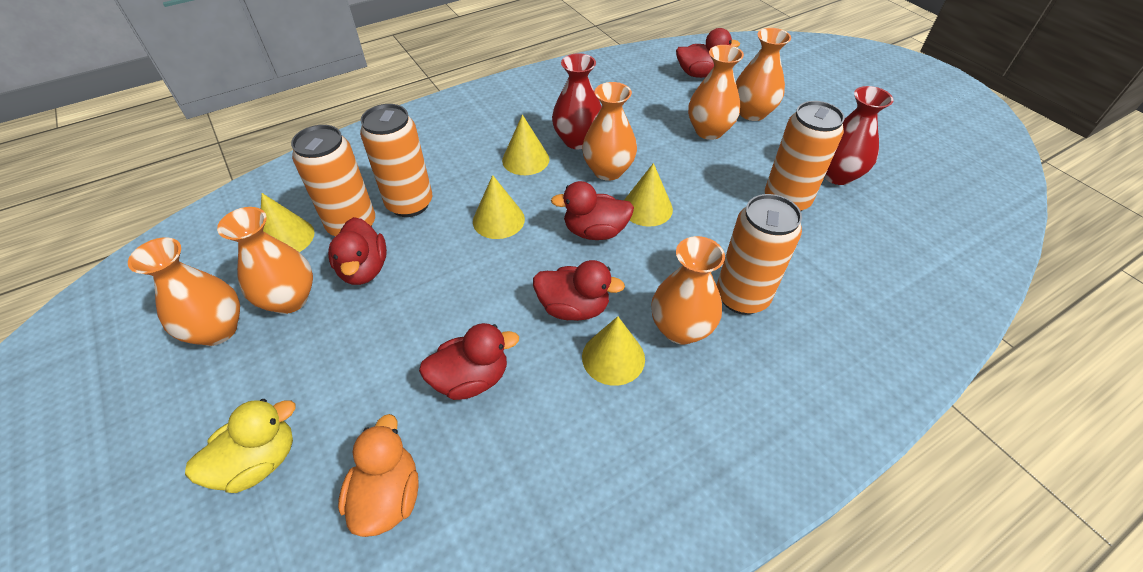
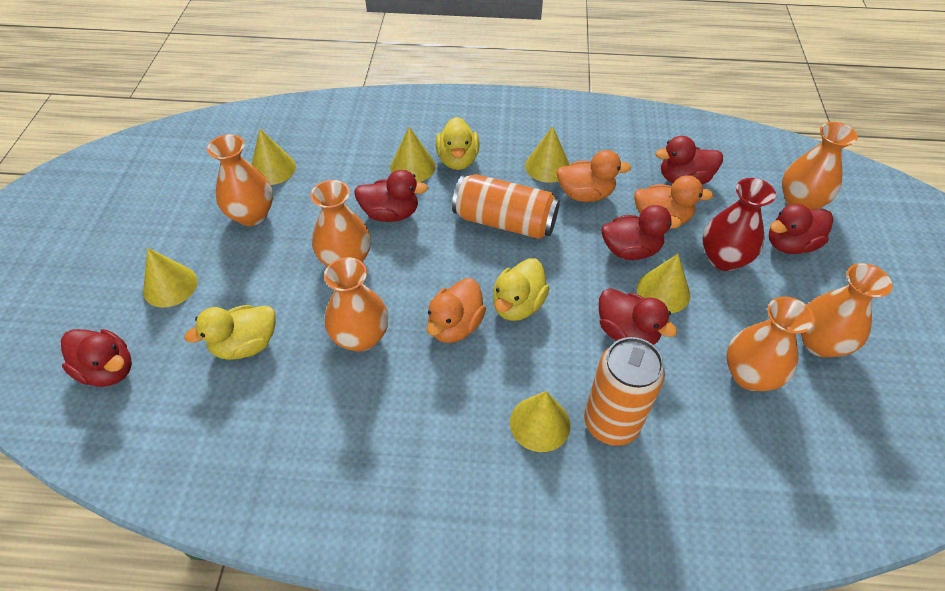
orange can: [291,125,375,236] [360,104,432,217] [716,194,802,315] [765,101,845,211] = 4 -> [452,174,560,239] [584,337,665,446] = 2
orange duck: [338,414,419,537] = 1 -> [426,278,486,343] [556,150,631,202] [634,175,713,225] = 3
red duck: [328,217,387,285] [419,323,519,400] [533,260,625,321] [551,181,634,240] [676,28,740,78] = 5 -> [61,329,132,387] [354,170,428,222] [599,288,677,345] [602,205,682,260] [655,136,723,184] [769,204,833,254] = 6
red vase: [552,53,602,149] [824,86,894,185] = 2 -> [703,178,776,271] = 1
yellow cone: [261,193,314,252] [473,175,525,239] [502,115,549,175] [582,316,645,386] [624,163,673,227] = 5 -> [143,248,198,308] [251,129,296,185] [390,127,436,182] [510,391,571,452] [525,126,570,183] [637,254,690,313] = 6
yellow duck: [185,399,295,493] = 1 -> [184,305,276,360] [436,117,479,170] [493,258,549,321] = 3

